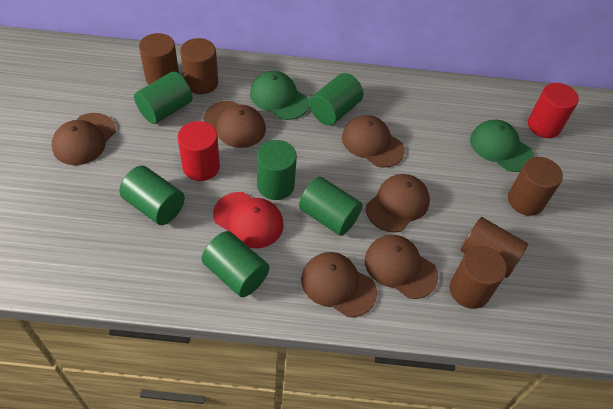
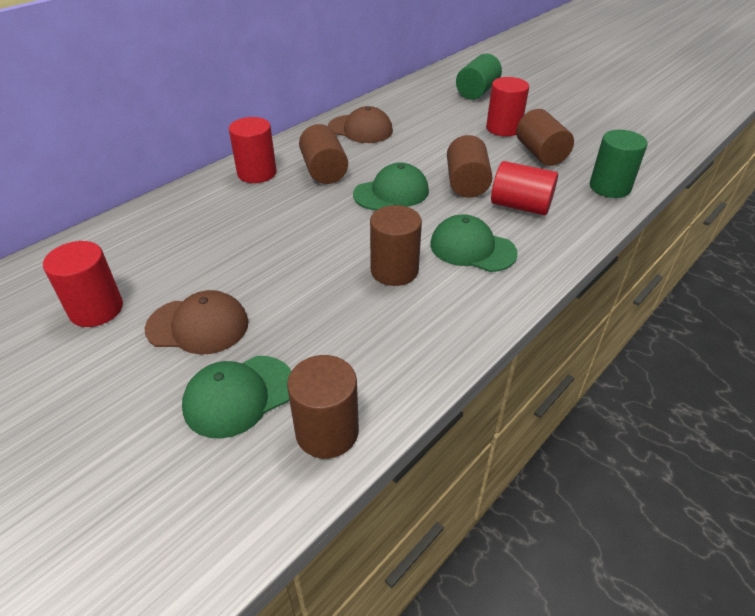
brown cap: [52,113,116,165] [204,101,266,148] [301,252,377,317] [342,115,405,168] [365,235,438,299] [366,174,430,232] = 6 -> [145,290,248,355] [328,106,393,143] = 2
green cap: [250,71,309,120] [470,120,534,172] = 2 -> [182,356,291,439] [353,163,429,210] [430,214,518,272] = 3
green cylinder: [119,166,185,225] [134,71,193,124] [202,231,269,297] [257,140,297,200] [299,177,362,236] [309,73,363,125] = 6 -> [456,54,502,100] [590,130,647,198] = 2
red cap: [213,192,284,248] = 1 -> none = 0
red cylinder: [178,121,220,181] [528,83,579,138] = 2 -> [43,241,123,327] [229,117,277,183] [486,77,529,136] [491,161,558,215] = 4

